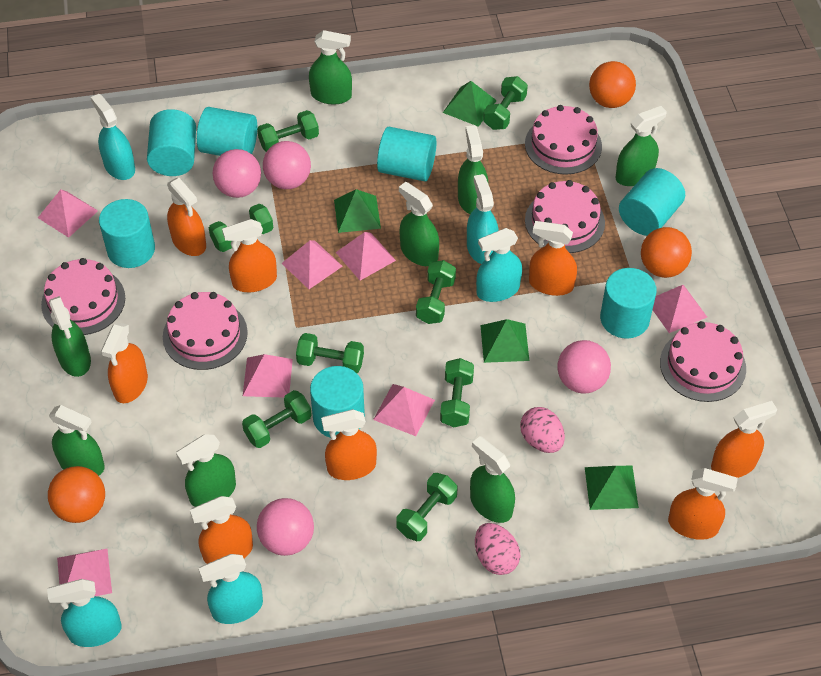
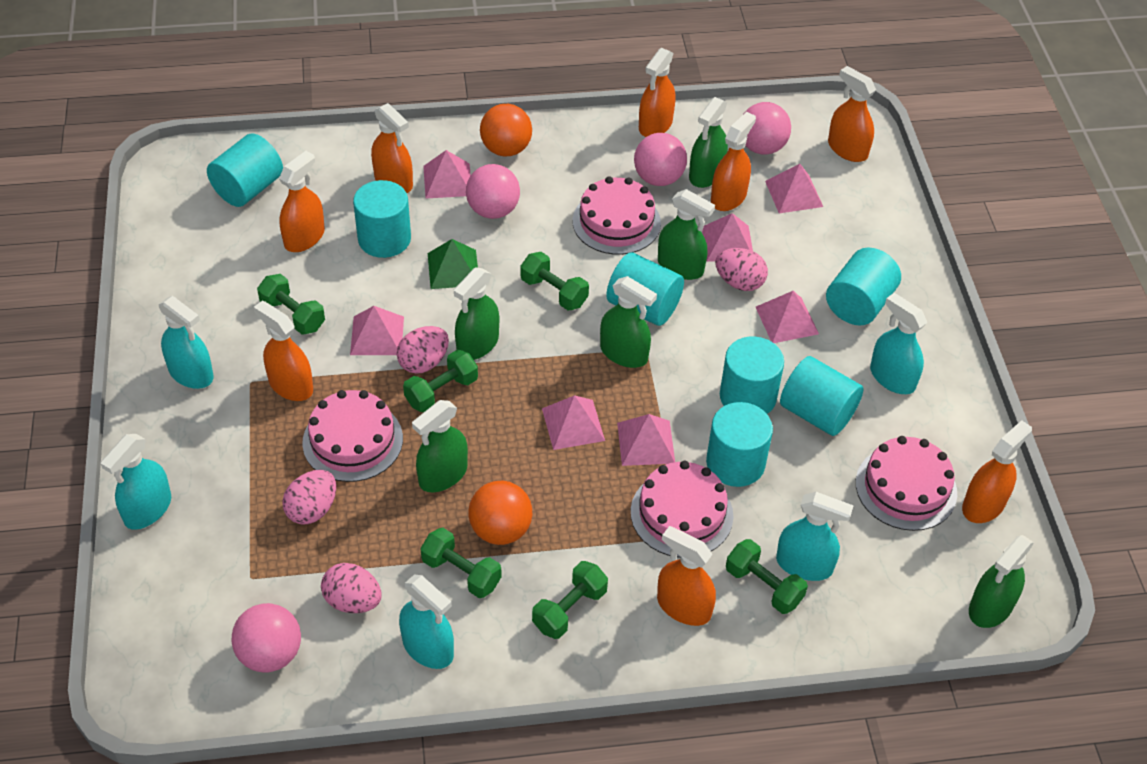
green dumbbell: [209,204,273,252] [242,390,312,448] [257,110,319,152] [296,333,364,373] [396,473,457,541] [416,260,456,324] [440,358,474,427] [483,76,528,130] = 8 -> [257,274,325,335] [403,350,478,412] [420,528,502,598] [520,252,589,311] [532,561,608,639] [726,539,808,614] = 6
green pyramid: [334,189,381,233] [443,81,497,127] [480,319,529,363] [585,466,639,510] = 4 -> [428,239,478,289] = 1
green spray bottle: [49,296,91,377] [49,405,105,476] [176,434,236,507] [309,30,352,105] [399,182,439,266] [458,125,489,214] [470,436,515,523] [616,106,667,186] = 8 -> [412,400,468,492] [454,267,499,360] [600,276,657,368] [658,189,715,280] [689,97,728,188] [969,535,1034,628] = 6
orange ball: [48,466,105,523] [589,61,636,108] [641,227,692,278] = 3 -> [468,481,532,545] [480,104,532,157] = 2
pink cake: [41,258,125,335] [163,292,248,370] [525,105,602,174] [525,180,605,253] [660,321,746,402] = 5 -> [302,390,403,482] [573,176,661,255] [631,461,733,558] [856,436,957,531] = 4
pink egg: [475,523,520,575] [520,407,565,453] = 2 -> [282,470,336,524] [321,563,381,613] [397,326,449,374] [715,248,768,291] = 4

